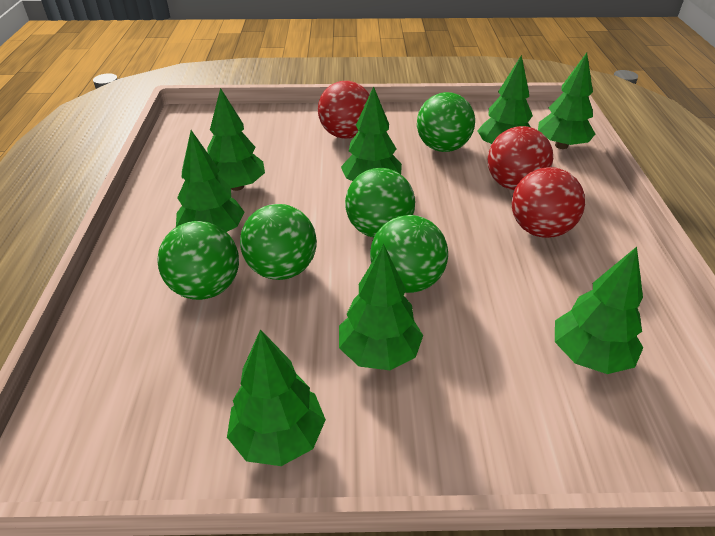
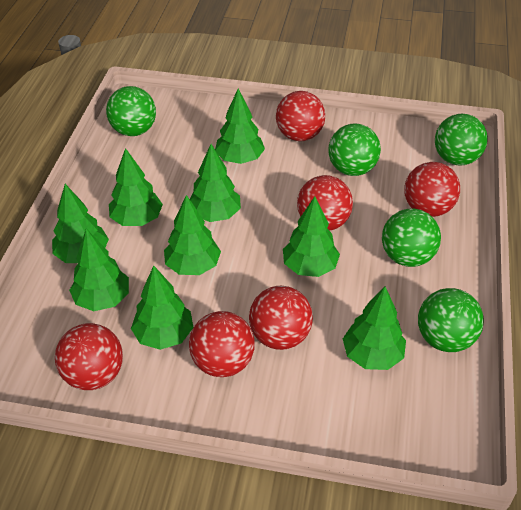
green tree: [176,130,245,232] [207,88,265,191] [227,329,326,466] [339,244,423,370] [341,86,402,181] [477,55,533,144] [538,53,595,149] [555,247,643,374] = 8 -> [52,184,109,263] [69,229,129,311] [109,148,163,226] [131,265,193,350] [164,195,221,275] [190,144,241,222] [215,89,265,164] [283,196,340,277] [343,287,406,370] = 9
red ball: [318,81,369,139] [488,126,553,190] [511,167,585,238] = 3 -> [55,323,123,390] [189,311,254,377] [249,286,313,350] [276,91,325,141] [297,175,353,231] [404,162,460,217] = 6

